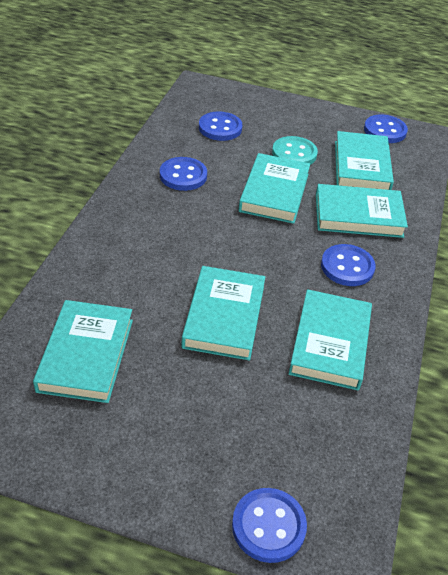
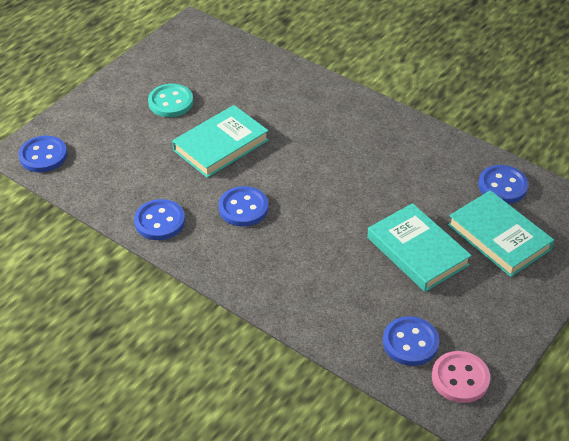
pink button: none = 0 -> [432,351,490,403] = 1
turquoise book: [33,300,133,403] [181,266,265,360] [239,153,310,224] [289,289,372,390] [316,184,408,238] [335,131,394,190] = 6 -> [172,105,269,178] [367,203,472,292] [448,190,554,277] = 3

